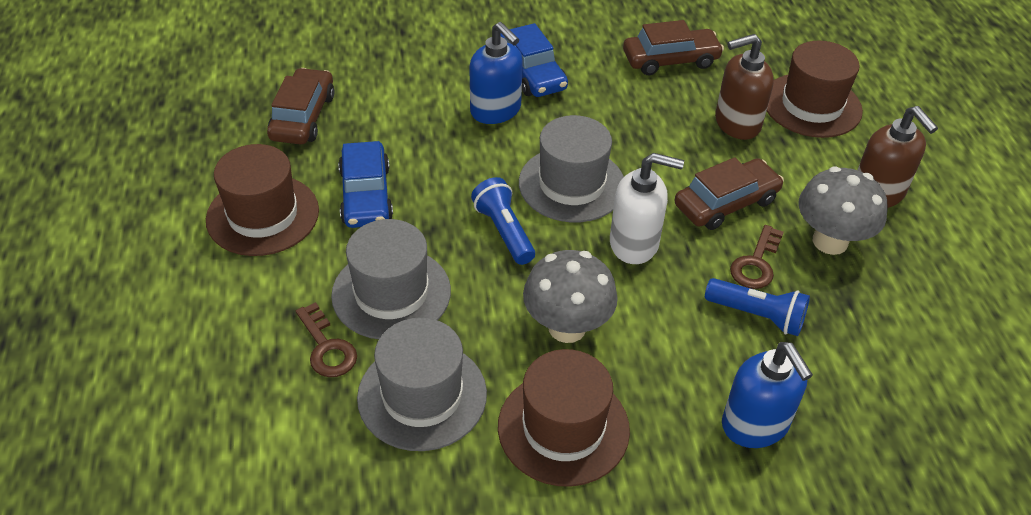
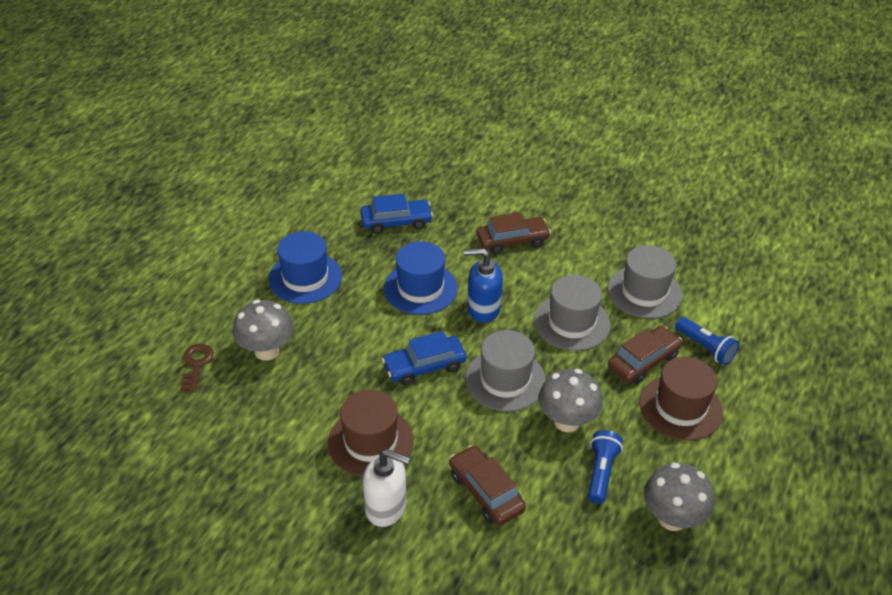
blue hat: none = 0 -> [268,231,342,304] [384,241,458,315] = 2
blue soap dispenser: [470,22,523,124] [722,342,813,448] = 2 -> [464,248,503,323] = 1
brown hat: [206,144,319,256] [498,349,630,487] [767,41,863,138] = 3 -> [328,390,414,477] [639,357,723,441] = 2
brown key: [296,302,357,377] [730,225,784,289] = 2 -> [180,344,213,392] = 1
brown soap dispenser: [715,34,774,140] [858,106,938,208] = 2 -> none = 0
grey mushroom: [523,250,618,343] [798,167,888,255] = 2 -> [233,300,294,361] [539,369,603,433] [644,463,714,531] = 3

